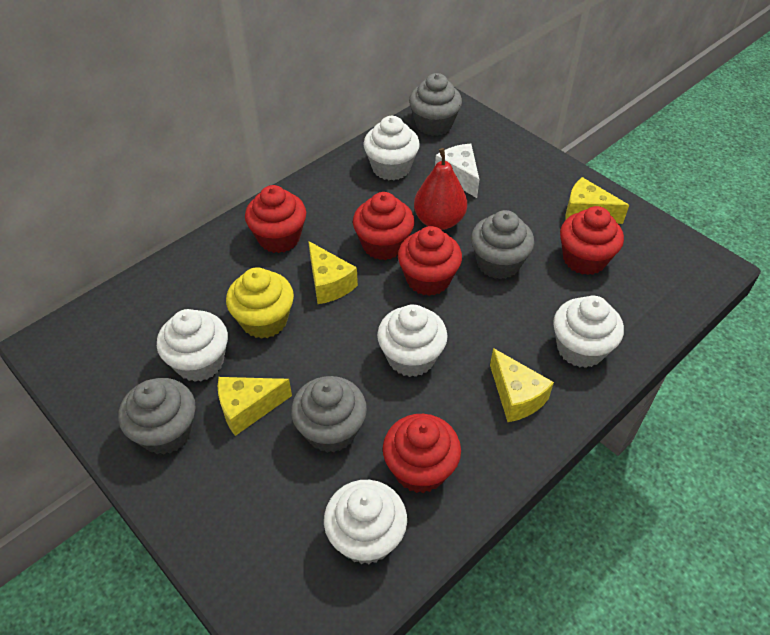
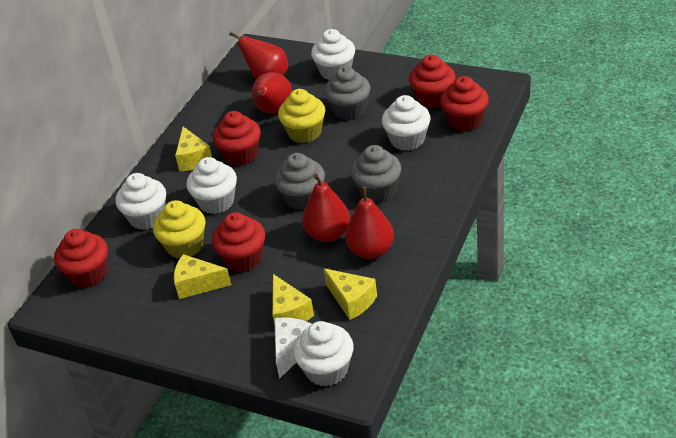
grey cupcake: [119,378,196,455] [291,376,367,453] [409,73,462,136] [471,210,534,279] = 4 -> [274,153,325,210] [324,66,370,120] [350,145,401,203] = 3
red pear: [414,148,467,230] = 1 -> [229,32,288,79] [252,72,292,114] [302,174,350,242] [345,187,394,259] = 4
yellow cupcake: [226,267,294,339] = 1 -> [153,200,206,259] [278,89,325,143] = 2

